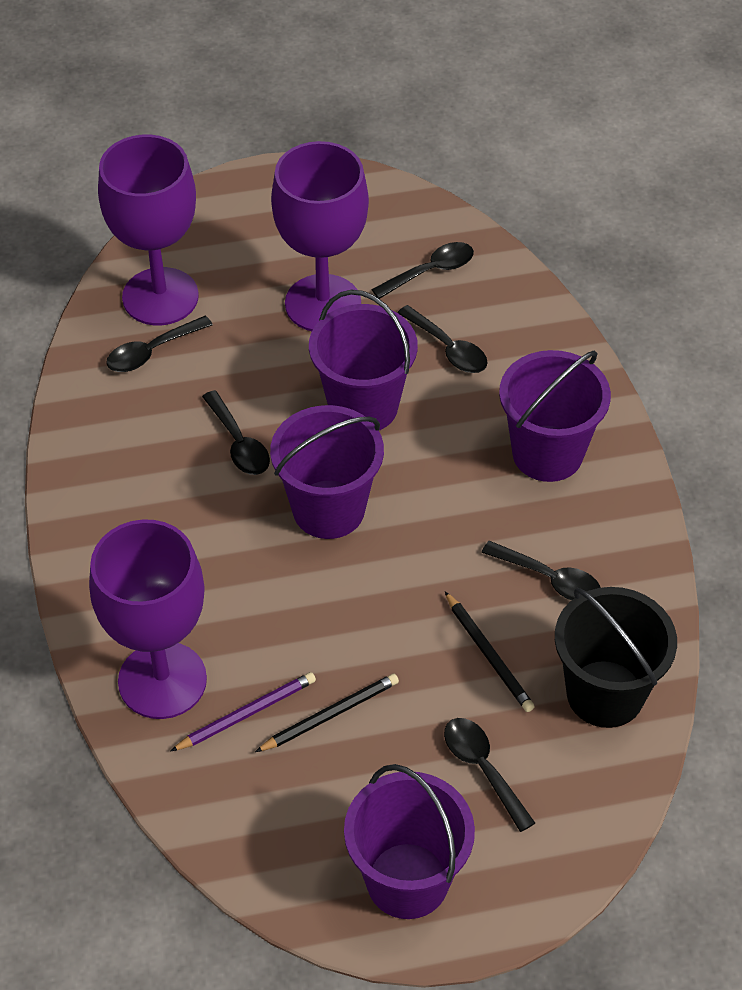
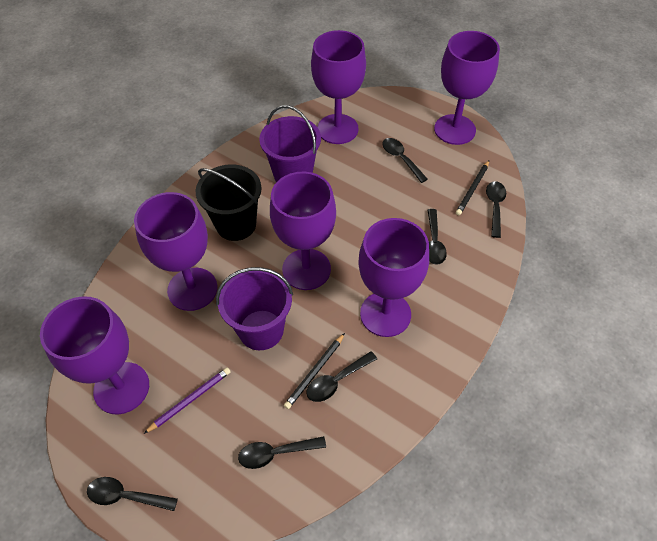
purple bucket: [270,405,384,539] [309,290,418,430] [344,764,475,919] [499,350,611,482] = 4 -> [216,267,293,350] [259,105,321,182] = 2
purple goblet: [89,519,207,719] [98,135,199,325] [271,141,369,331] = 3 -> [40,296,149,414] [134,192,218,311] [270,172,336,290] [311,30,366,144] [358,218,429,337] [434,31,500,145] = 6

